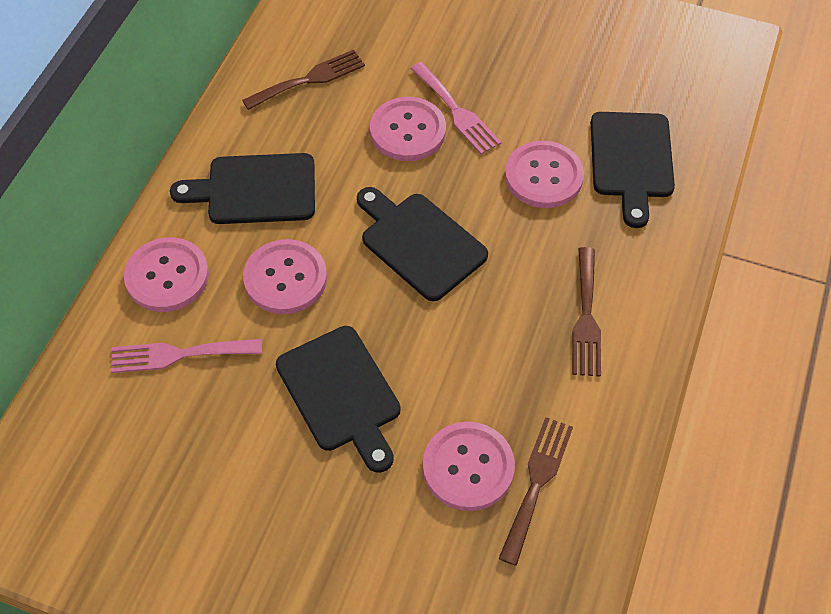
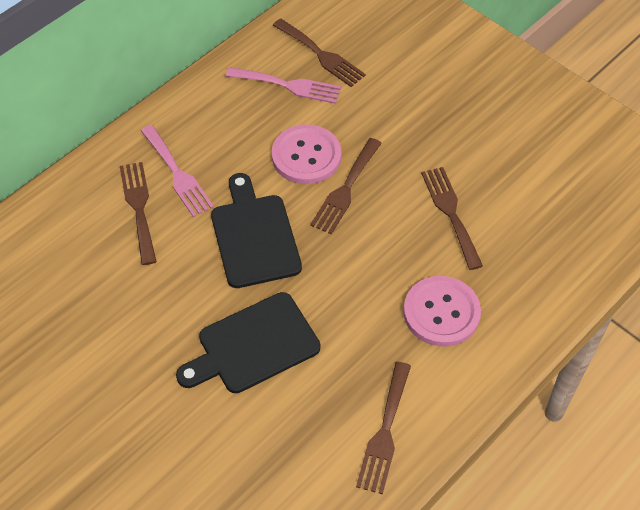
black cutting board: [170,153,315,224] [276,326,401,473] [357,187,488,301] [591,112,675,228] = 4 -> [176,292,320,393] [211,173,302,288] = 2
brown fork: [242,49,365,110] [499,417,573,566] [572,247,601,377] = 3 -> [120,162,157,265] [273,19,366,87] [310,138,382,234] [356,362,411,494] [421,167,483,270] = 5
pink button: [124,237,209,312] [243,239,327,314] [370,97,446,161] [423,422,515,511] [505,141,584,208] = 5 -> [272,124,341,184] [403,276,481,347] = 2

